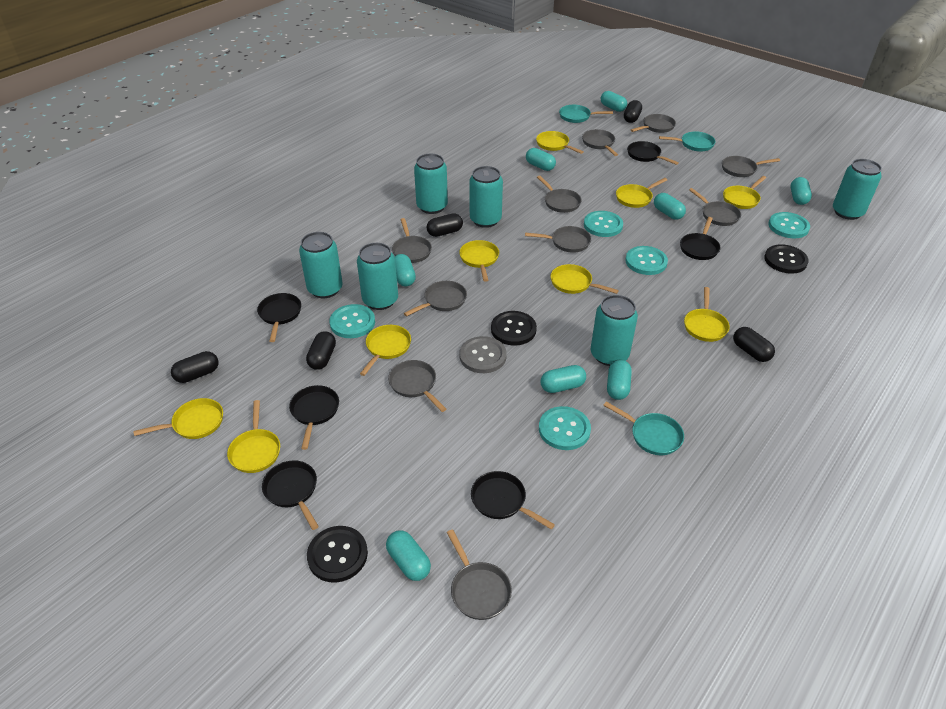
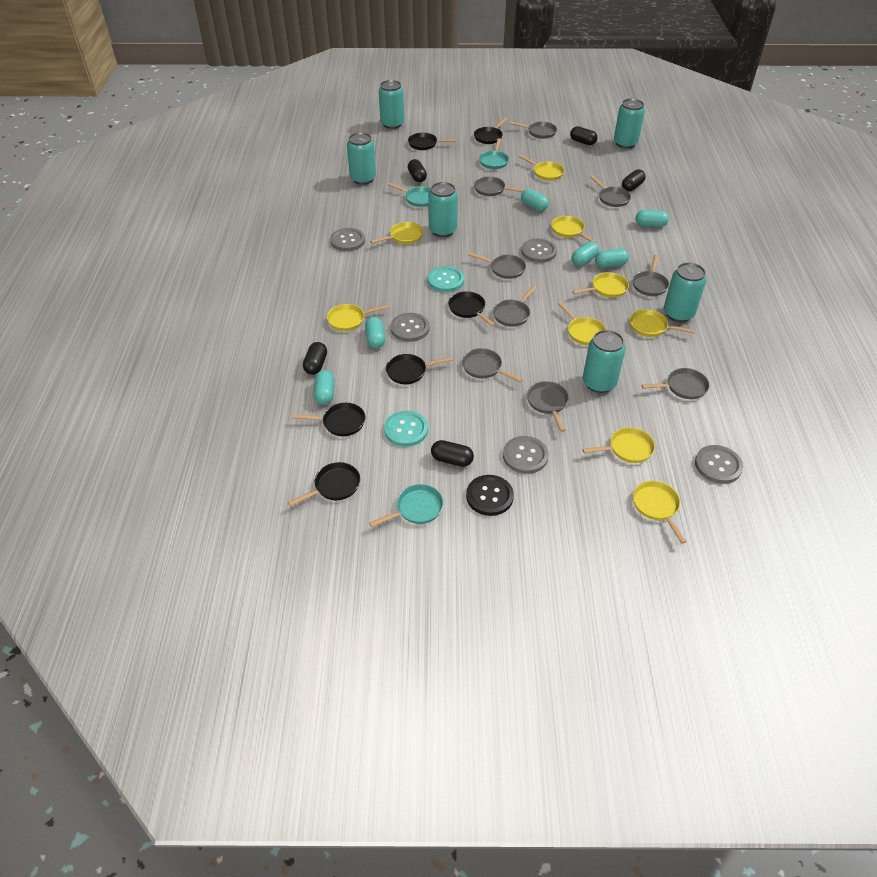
black button: [307,526,368,583] [491,311,537,346] [764,244,809,274] = 3 -> [466,475,514,516] = 1
grey button: [459,336,507,373] = 1 -> [330,228,365,251] [391,313,429,342] [503,436,549,474] [522,238,557,263] [695,445,743,484] = 5
grey pan: [388,360,446,412] [392,218,432,263] [404,281,467,317] [447,529,512,620] [525,226,591,253] [537,176,581,213] [582,129,618,156] [631,114,676,133] [689,188,741,226] [722,156,780,177] = 10 -> [462,348,523,383] [468,253,526,279] [474,176,524,196] [493,286,536,327] [509,121,557,139] [527,381,569,432] [590,175,631,207] [633,255,669,296] [642,368,709,399] = 9
turquoise button: [329,304,375,338] [539,406,591,450] [584,211,623,237] [625,246,668,275] [768,212,810,238] = 5 -> [384,411,428,447] [428,266,464,292] = 2
turquoise capsule: [386,530,431,581] [395,254,416,286] [526,148,556,171] [541,365,586,393] [601,91,627,112] [607,360,632,400] [654,193,686,220] [790,177,812,205] = 8 -> [314,370,335,405] [365,317,385,348] [521,189,549,211] [571,241,599,266] [595,248,629,268] [636,210,669,227] = 6

